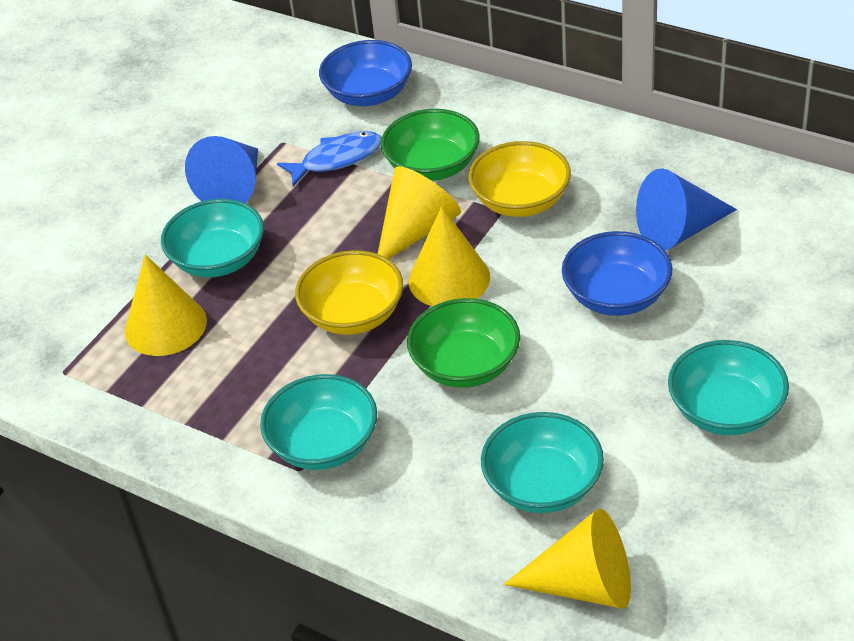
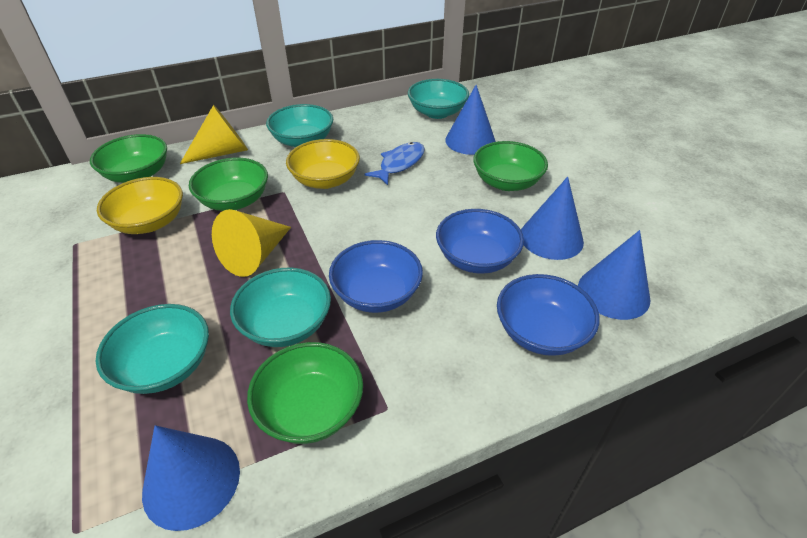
blue bowl: [319,40,412,106] [562,231,672,316] = 2 -> [329,240,423,313] [436,209,524,274] [497,274,599,356] = 3
blue cone: [185,136,258,203] [636,168,737,251] = 2 -> [142,425,240,531] [445,85,495,155] [521,177,584,260] [578,230,650,320] = 4
green bowl: [381,109,480,181] [407,298,520,388] = 2 -> [90,134,167,183] [189,158,268,211] [247,342,363,444] [473,141,548,191] = 4
yellow cone: [125,255,207,356] [378,166,461,259] [409,206,490,306] [504,509,631,609] = 4 -> [180,105,248,164] [212,209,291,277] = 2

